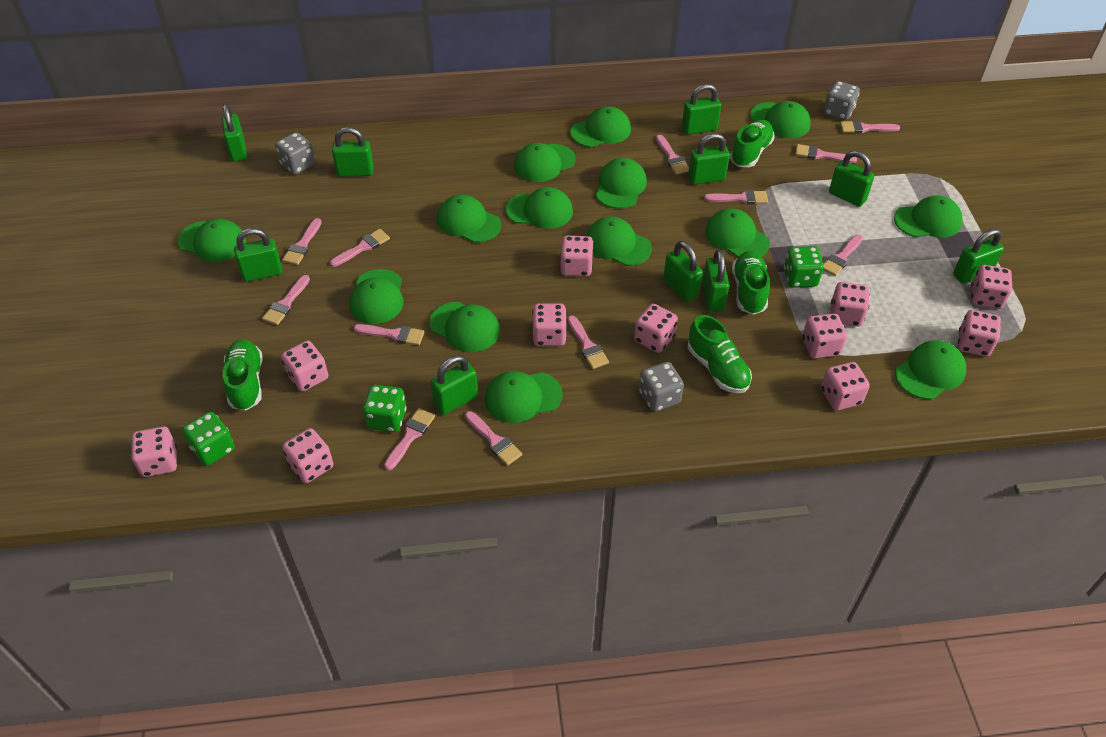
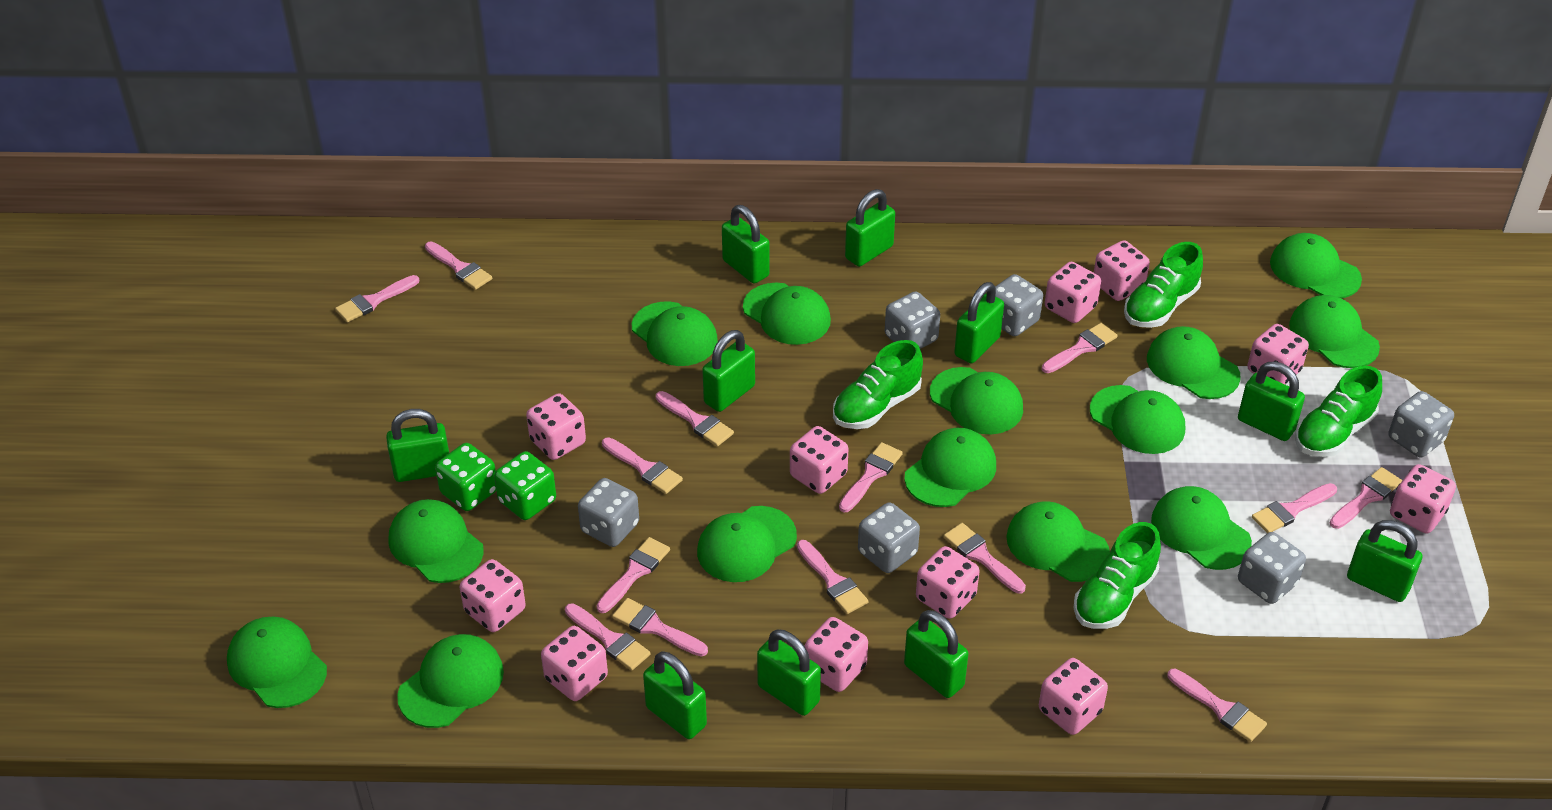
green dice: [182,411,235,466] [363,385,407,432] [784,246,824,288] = 3 -> [435,443,496,511] [494,451,556,520] = 2
grey dice: [275,132,315,175] [639,362,684,412] [823,81,860,120] = 3 -> [578,478,639,547] [858,502,920,573] [885,291,940,349] [995,274,1043,336] [1238,532,1306,604] [1388,391,1454,458] = 6
pink brush: [262,275,310,325] [282,218,322,265] [330,229,390,267] [354,324,424,345] [384,408,435,471] [465,411,522,466] [568,315,609,369] [656,135,689,175] [704,190,768,204] [795,144,857,163] [823,234,863,276] [840,120,900,133] = 12 -> [335,275,419,322] [425,242,492,290] [565,603,651,671] [597,537,670,613] [602,437,683,494] [612,598,708,657] [656,391,734,447] [797,540,868,614] [839,442,903,512] [944,523,1026,594] [1042,323,1118,373] [1167,669,1267,742] [1252,483,1337,533] [1330,467,1402,529] = 14

